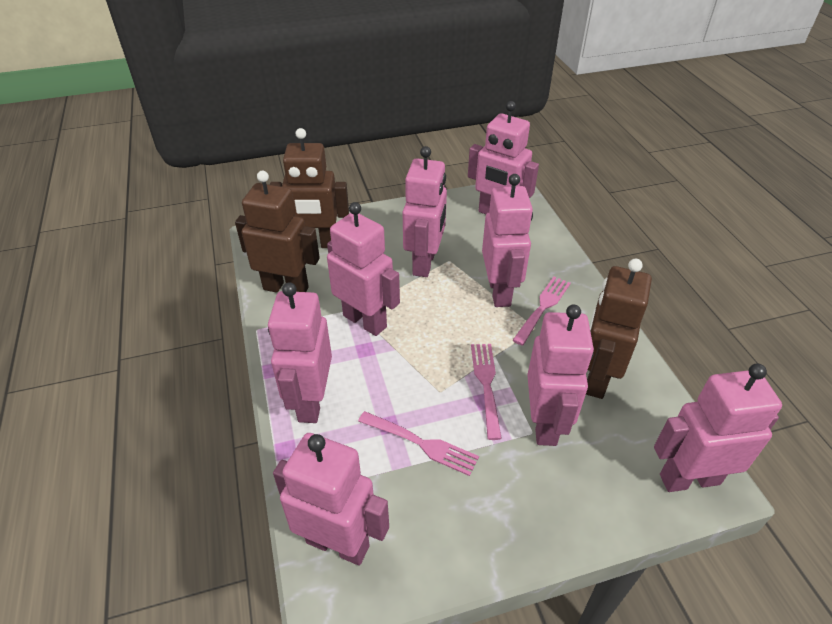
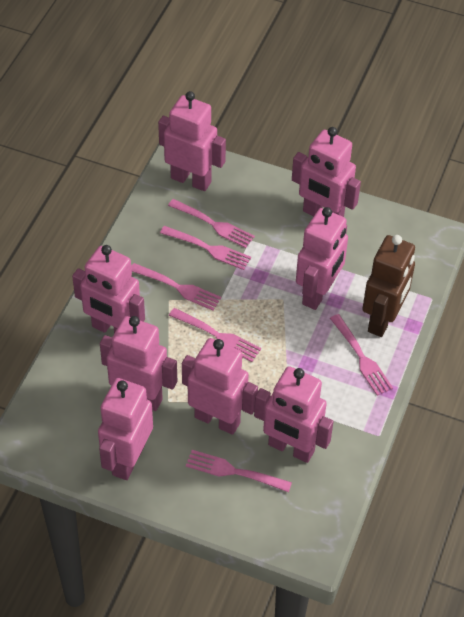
brown robot: [235,171,320,293] [270,128,349,248] [586,259,652,399] = 3 -> [362,235,415,337] = 1
pink fork: [358,411,479,476] [471,344,502,440] [513,276,571,346] = 3 -> [131,263,221,310] [160,226,251,270] [168,199,255,248] [169,308,261,362] [186,450,292,492] [330,314,393,396] = 6

